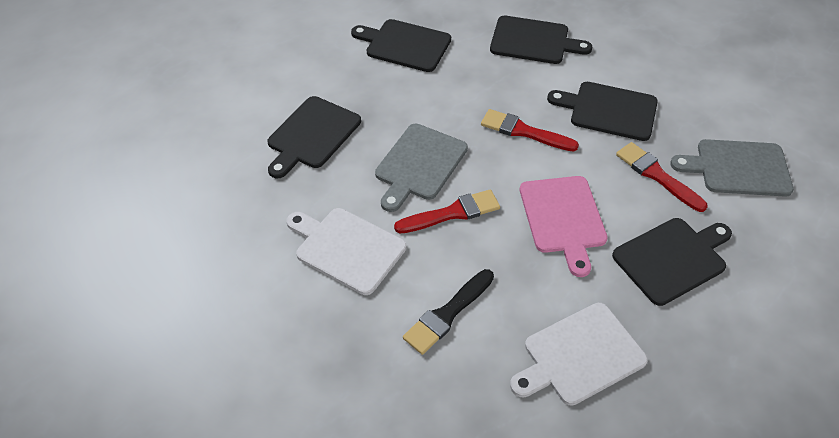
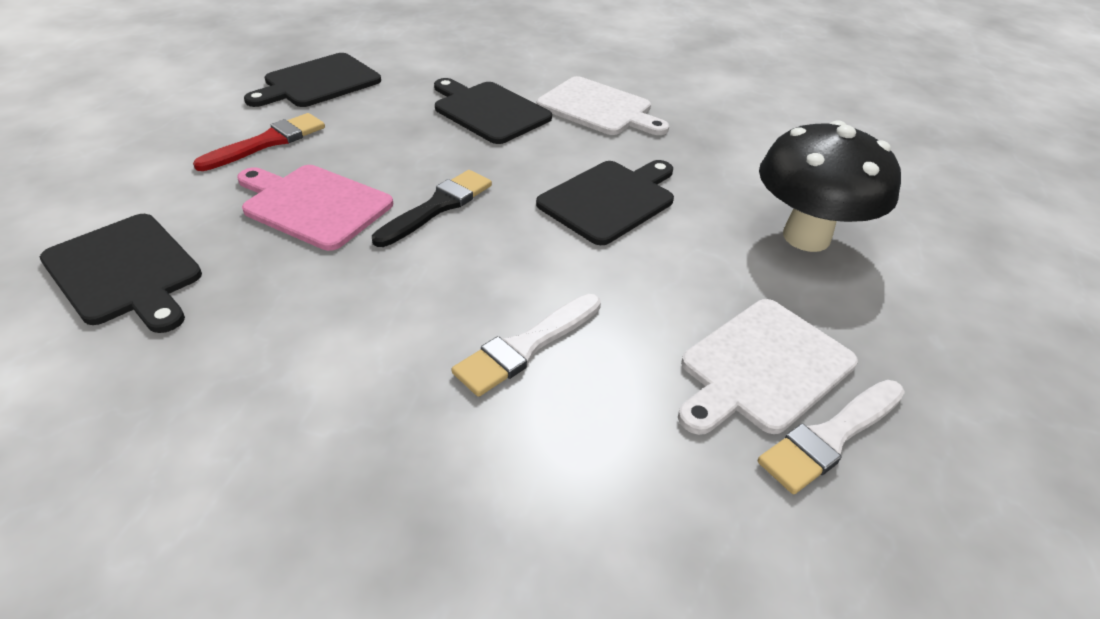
black cutting board: [267,96,361,178] [351,19,451,72] [490,16,592,64] [547,82,658,141] [612,218,732,306] = 5 -> [40,214,202,333] [244,53,381,107] [434,78,552,144] [536,160,674,245] = 4
black mushroom: none = 0 -> [759,120,901,252] = 1
grey cutting board: [375,124,468,212] [670,139,794,197] = 2 -> none = 0
red brush: [394,190,500,233] [481,109,579,152] [616,142,707,212] = 3 -> [193,113,325,171] = 1
white brush: none = 0 -> [452,294,601,397] [758,380,905,494] = 2

